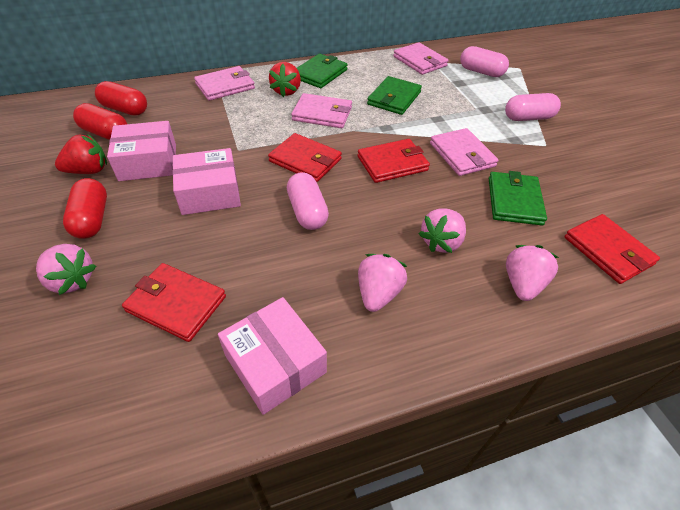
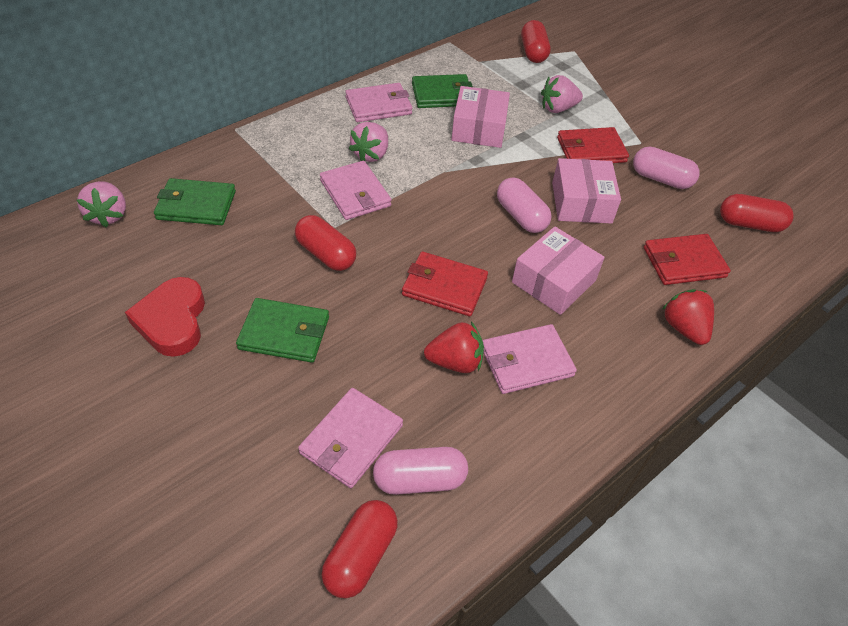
pink strawberry: [36,244,96,295] [358,254,407,312] [419,208,466,253] [506,245,559,301] = 4 -> [77,181,126,228] [349,122,388,162] [541,75,583,113] = 3
red capsule: [63,178,107,239] [73,103,127,140] [95,81,147,116] = 3 -> [295,215,356,271] [321,500,398,599] [521,20,551,63] [720,194,794,232] = 4
red heart: none = 0 -> [125,277,205,357] = 1
red wallet: [122,263,226,342] [268,133,342,182] [357,139,430,183] [564,214,660,284] = 4 -> [402,251,488,316] [557,127,629,163] [644,234,731,285] = 3

